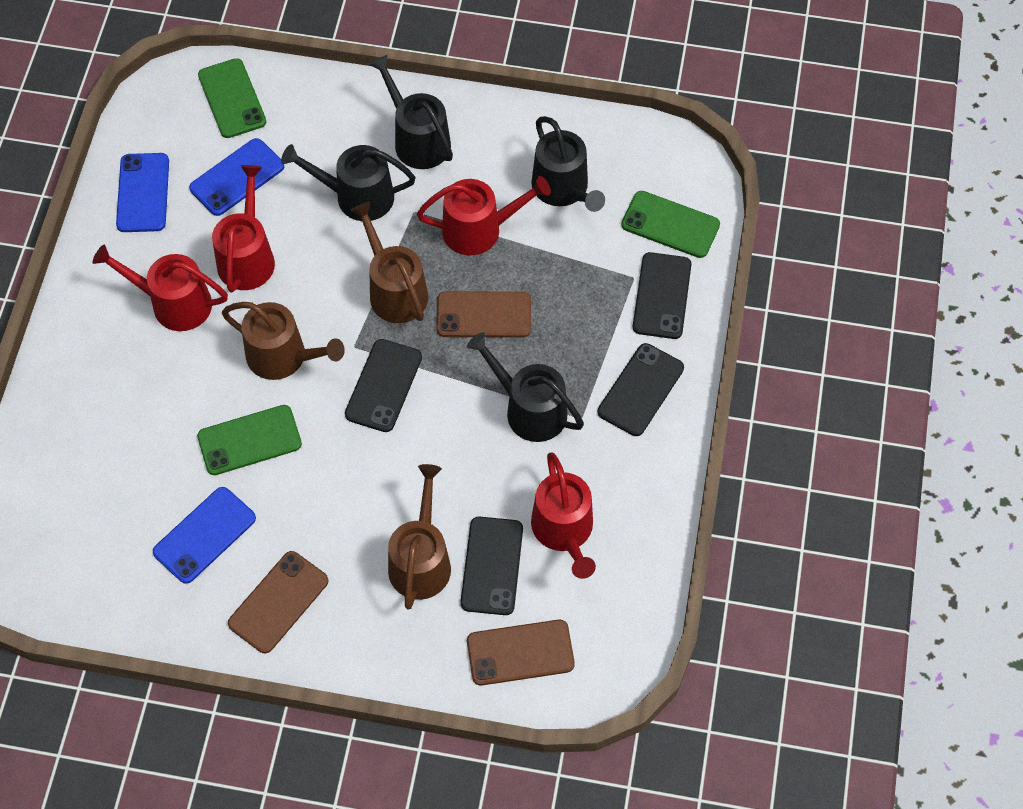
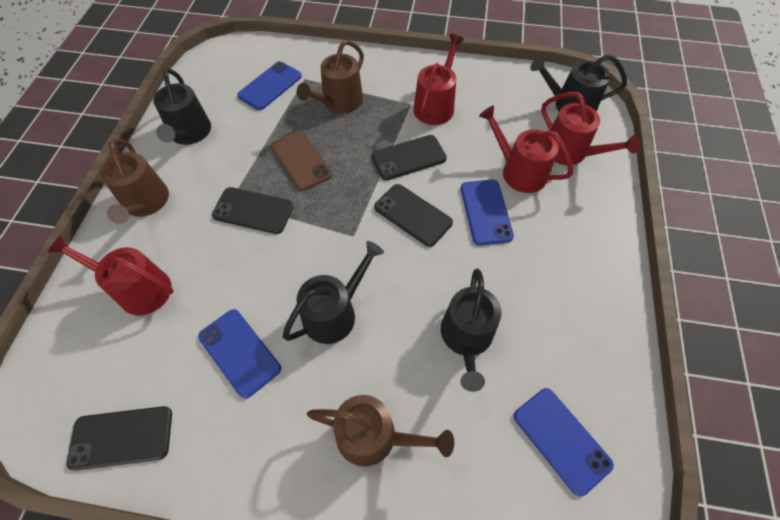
blue phone: [116,153,169,232] [153,487,256,584] [189,138,284,216] = 3 -> [198,309,281,398] [237,61,302,110] [461,180,514,245] [514,388,614,496] = 4
brown phone: [228,551,328,653] [436,291,531,338] [467,620,575,685] = 3 -> [271,131,332,191] = 1
green phone: [197,405,302,475] [198,58,266,138] [621,191,720,258] = 3 -> none = 0

